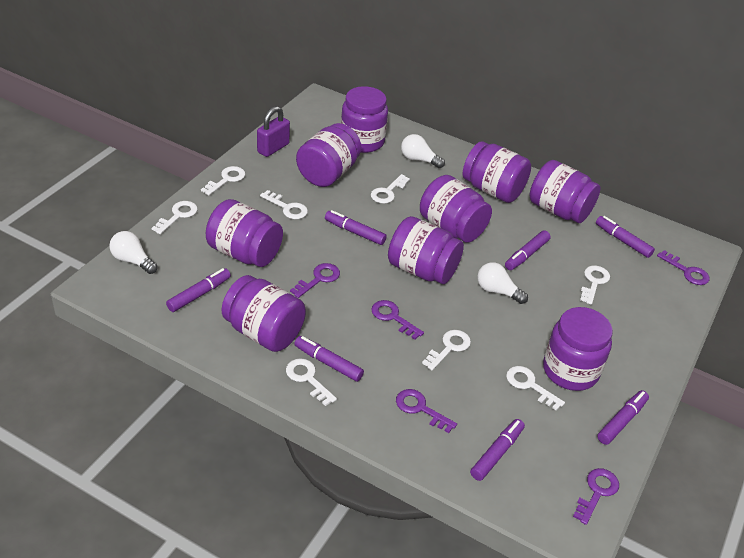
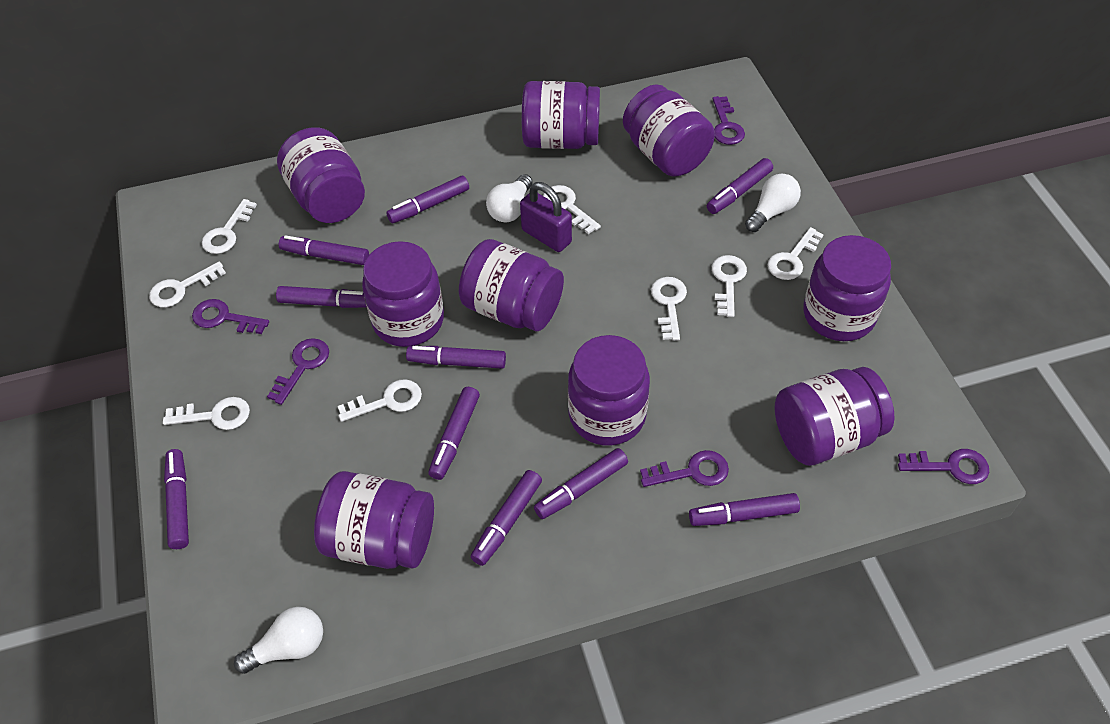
purple marker: [166,268,231,312] [294,336,364,382] [325,210,387,245] [470,419,525,481] [505,230,551,270] [596,216,655,258] [597,390,649,445] = 7 -> [164,449,189,549] [276,286,367,308] [279,235,369,265] [386,176,469,223] [406,346,506,369] [428,387,480,480] [471,470,542,566] [534,448,628,519] [689,493,800,526] [707,158,773,214] = 10

